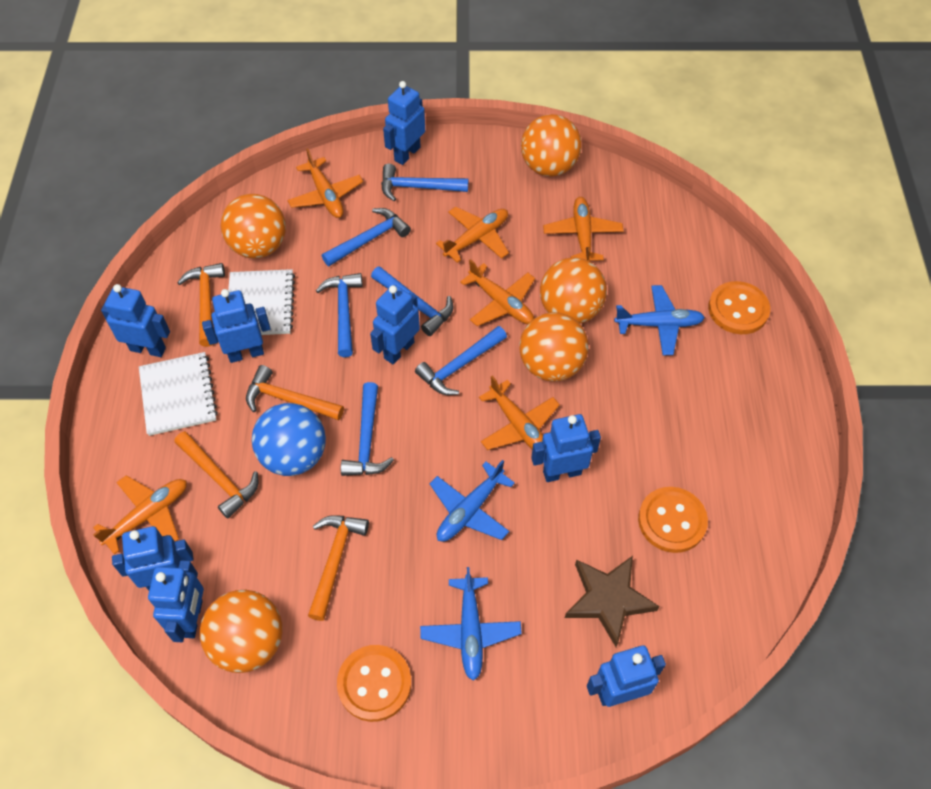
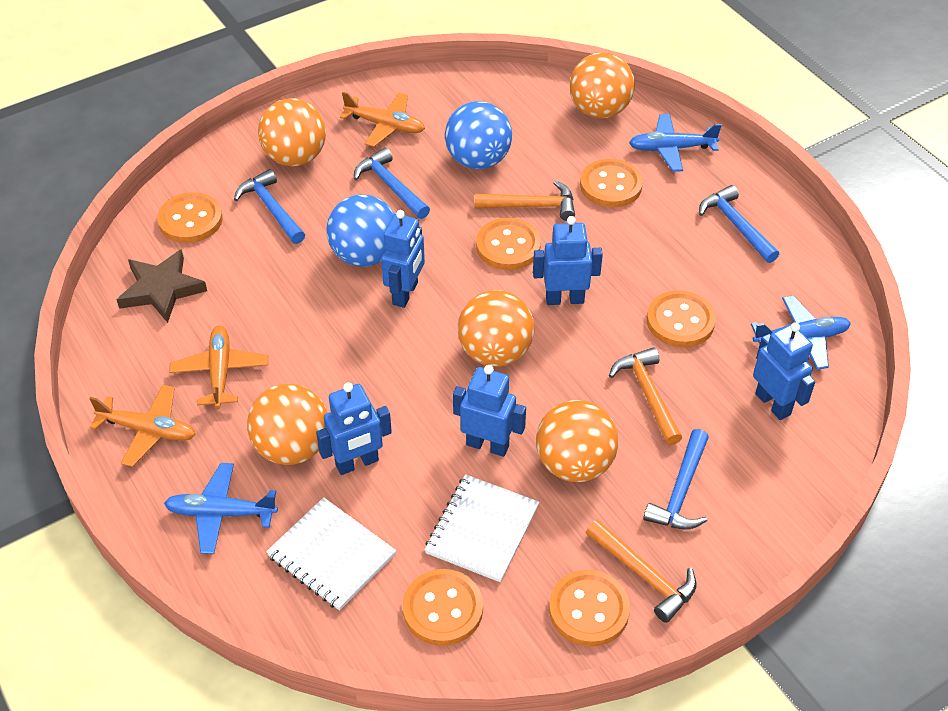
blue ball: [252,403,326,476] = 1 -> [327,194,394,267] [445,101,512,169] = 2
blue hammer: [316,273,363,357] [322,208,411,266] [341,382,394,476] [371,266,453,336] [381,164,468,201] [415,326,507,395] = 6 -> [234,169,305,244] [354,148,430,219] [643,429,709,530] [699,185,779,263] = 4
blue robot: [101,284,170,357] [112,526,193,590] [148,560,204,642] [202,289,271,363] [370,285,420,364] [383,81,425,165] [531,414,601,482] [587,645,666,707] = 8 -> [316,382,392,475] [381,210,425,308] [453,365,526,457] [533,216,603,305] [753,322,815,420] = 5
orange button: [337,645,411,722] [638,487,708,553] [708,281,770,334] = 3 -> [157,192,223,243] [403,569,483,646] [476,218,541,270] [549,570,630,646] [580,159,643,207] [647,290,716,347] = 6
orange hammer: [174,431,258,519] [177,263,225,347] [246,365,344,420] [308,515,369,621] = 4 -> [475,181,575,221] [586,519,696,623] [609,347,682,445] = 3
orange plane: [93,475,187,555] [288,148,363,218] [436,207,509,263] [460,259,535,326] [479,375,560,450] [543,197,624,261] = 6 -> [89,385,196,467] [169,325,268,409] [340,92,425,147] = 3

